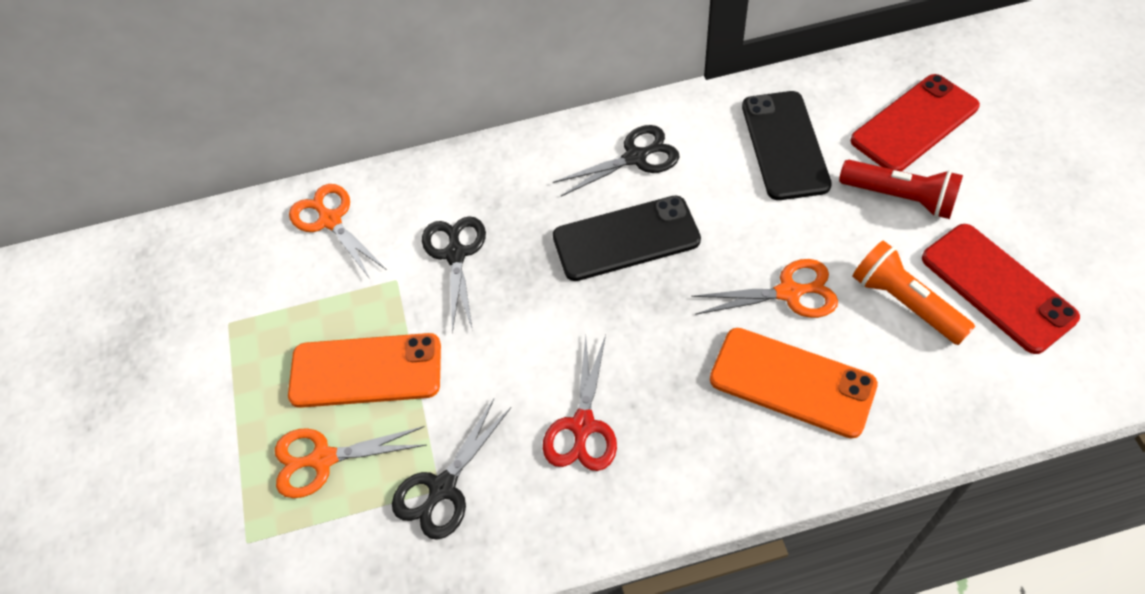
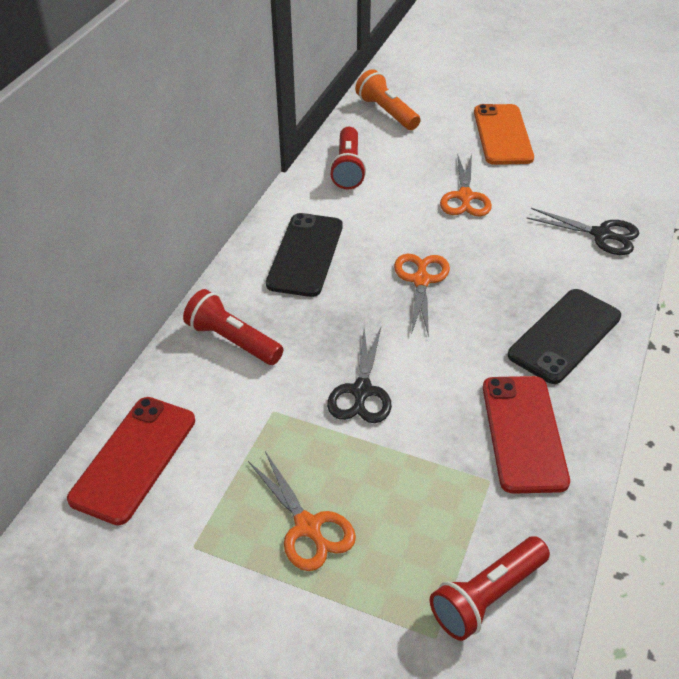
black scissors: [392,399,511,540] [422,216,486,334] [553,125,679,196] = 3 -> [327,328,392,423] [526,208,640,255] = 2
orange phone: [288,333,441,408] [710,328,878,439] = 2 -> [474,104,534,165] = 1
red flashlight: [839,160,963,219] = 1 -> [183,289,284,365] [329,127,366,190] [430,536,550,641] = 3
red scissors: [543,335,617,471] = 1 -> none = 0

